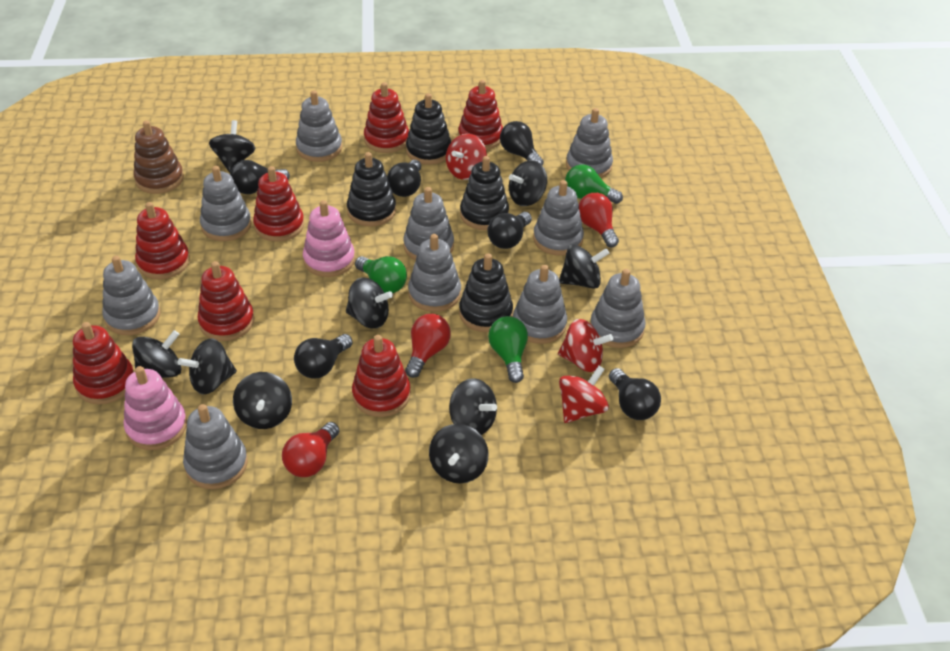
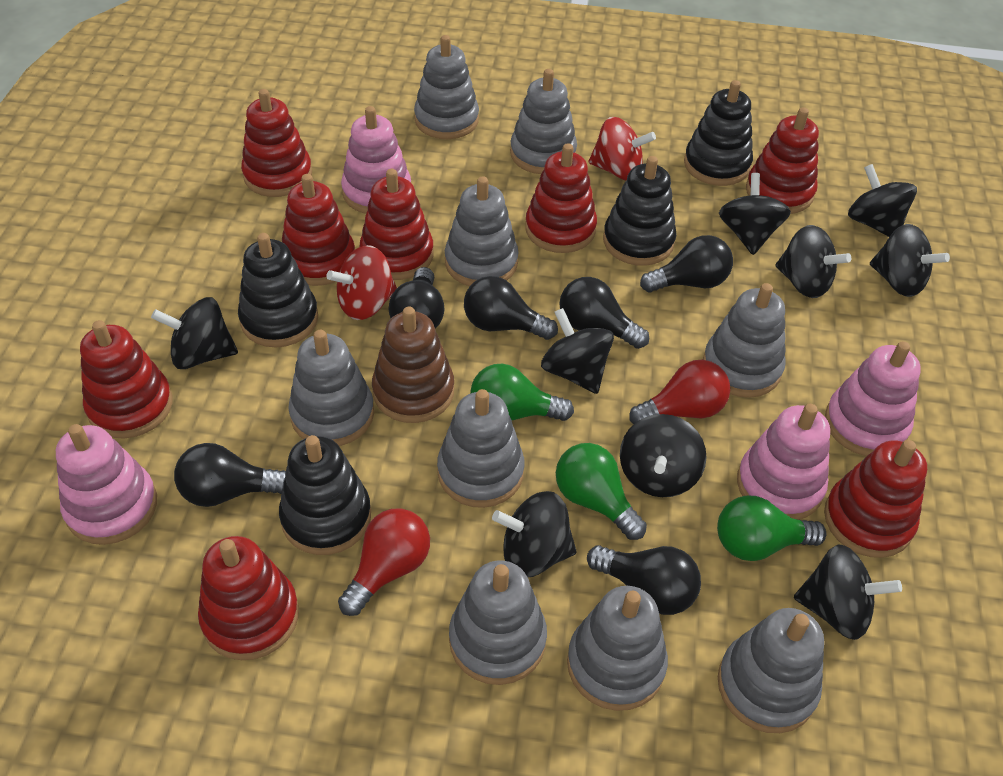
grey stacking toy: [102,256,160,335] [183,404,248,489] [200,166,252,241] [296,90,342,162] [403,187,454,260] [408,234,461,312] [513,265,567,344] [533,180,584,256] [566,108,613,178] [590,269,645,348] = 10 -> [288,330,374,446] [414,35,479,139] [437,389,525,508] [445,176,519,286] [449,561,547,685] [510,69,577,174] [567,586,668,711] [703,283,786,398] [718,608,824,733] = 9
pink stacking toy: [123,366,187,450] [303,200,355,277] = 2 -> [56,424,157,545] [341,106,411,214] [737,404,830,520] [825,341,921,456] = 4
red light bulb: [282,422,339,477] [405,314,451,378] [579,193,619,247] = 3 -> [338,508,430,616] [629,360,730,424] = 2
red spinning top: [446,134,487,180] [558,319,613,372] [559,366,609,423] = 3 -> [326,245,397,320] [588,117,656,180] = 2
red stacking toy: [73,322,134,404] [135,202,190,279] [197,261,254,341] [253,166,304,242] [352,335,411,417] [364,82,409,153] [458,80,503,150] = 7 -> [80,320,172,439] [198,536,299,660] [241,89,312,197] [282,174,355,286] [360,169,433,280] [525,143,597,253] [746,107,819,214] [824,440,927,558] = 8

